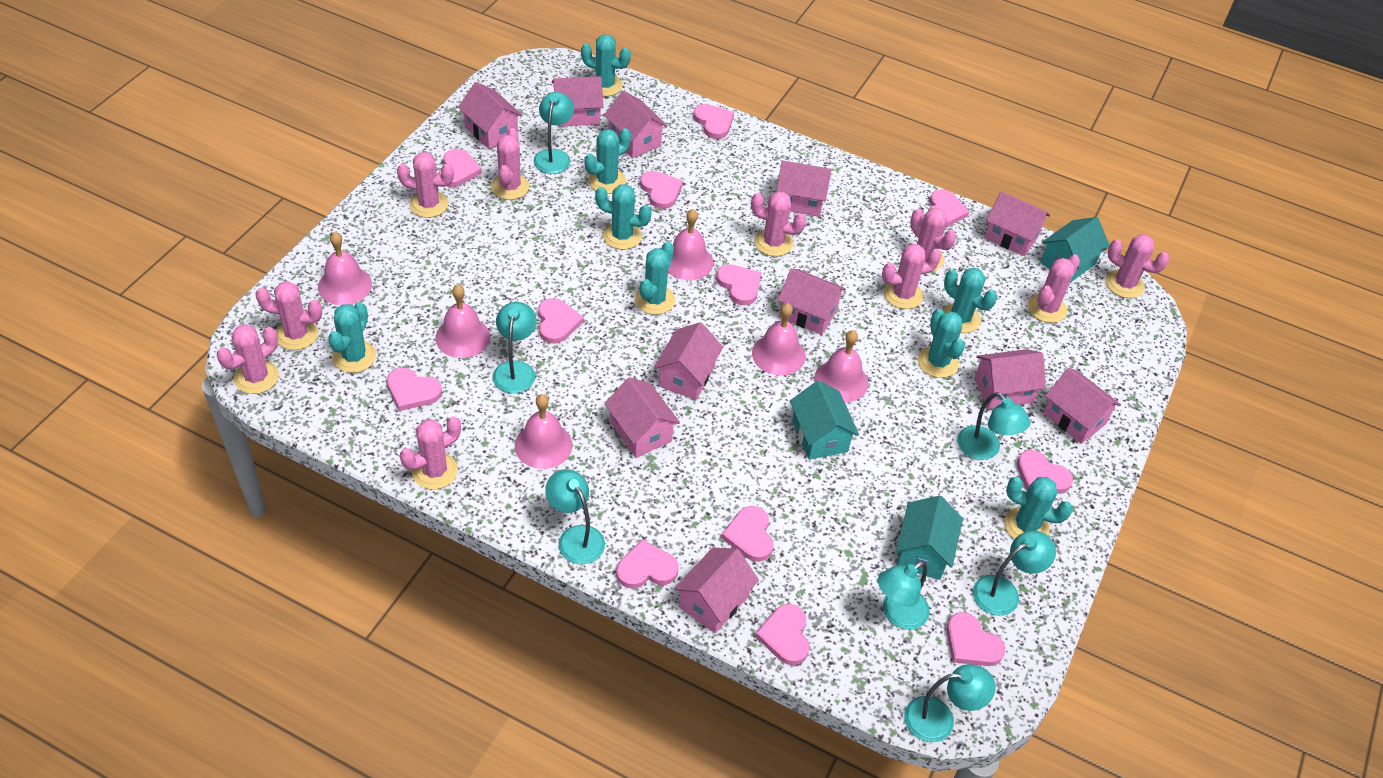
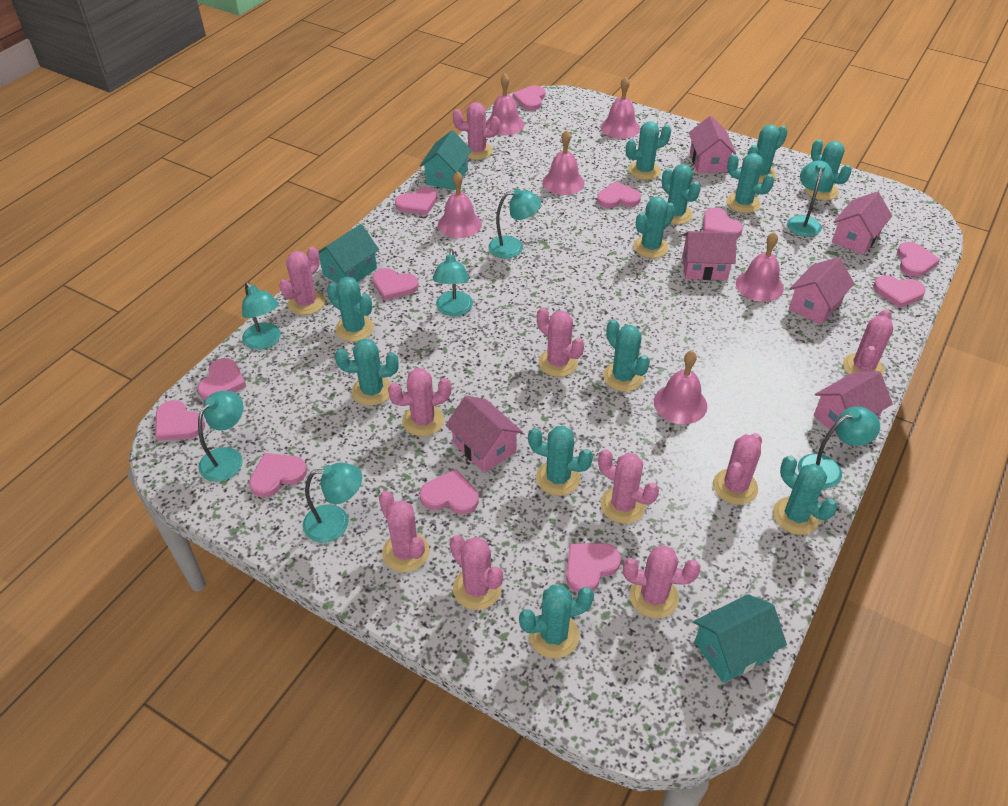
pink house: [458,82,523,149] [552,76,604,127] [604,91,668,158] [604,377,680,458] [654,322,723,400] [674,548,759,633] [776,160,832,217] [778,268,846,335] [974,349,1046,409] [984,191,1050,256] [1043,368,1121,444] = 11 -> [446,395,523,473] [682,231,737,280] [689,116,736,173] [789,257,855,325] [814,371,893,437] [832,191,892,255] = 6
turquoise cactus: [328,302,376,373] [581,34,631,96] [585,128,631,194] [595,184,652,250] [635,241,675,315] [918,309,965,378] [942,268,997,333] [1004,477,1073,539] = 8 -> [327,277,374,342] [335,338,399,406] [519,585,594,659] [528,426,593,496] [603,319,650,392] [626,122,671,180] [633,196,675,258] [662,164,701,225] [727,153,774,213] [748,125,788,183] [773,456,838,535] [805,139,852,201] = 12

